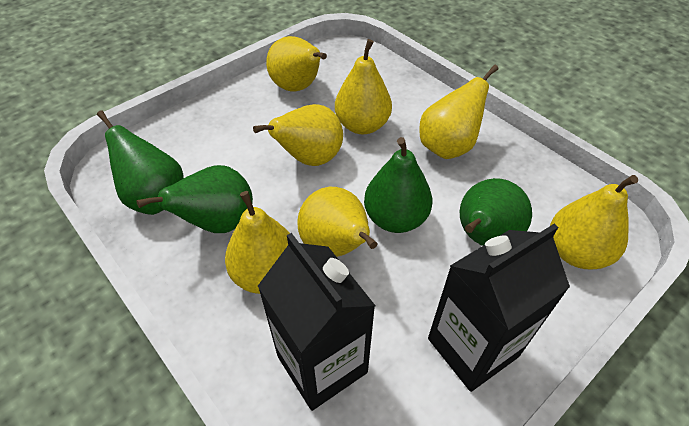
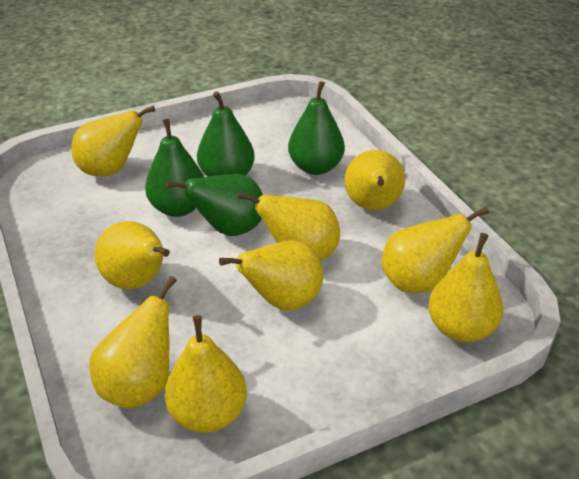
black carton: [258,233,376,411] [428,224,570,392] = 2 -> none = 0
yellow pear: [225,191,290,294] [253,104,343,166] [266,36,327,92] [297,187,377,257] [335,39,392,134] [419,65,499,159] [550,175,638,269] = 7 -> [71,106,155,176] [89,276,177,409] [95,221,170,289] [164,315,247,433] [219,241,323,311] [238,192,340,260] [344,150,405,210] [381,207,489,293] [428,233,503,342] = 9

